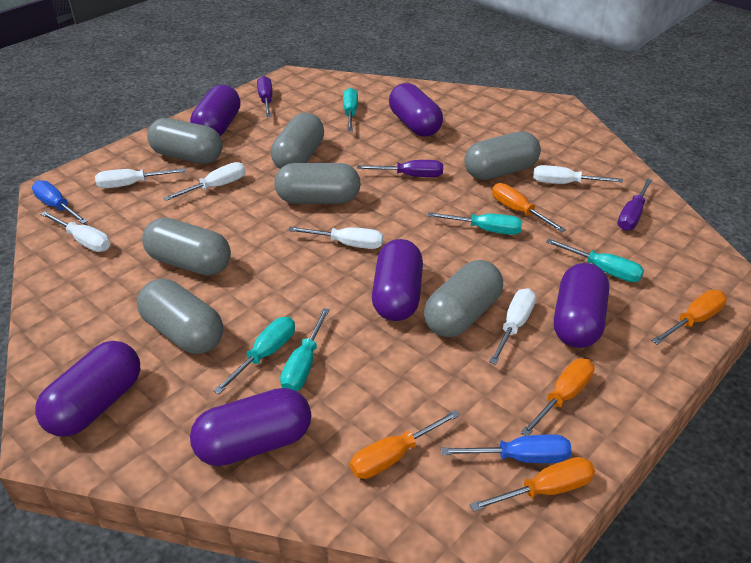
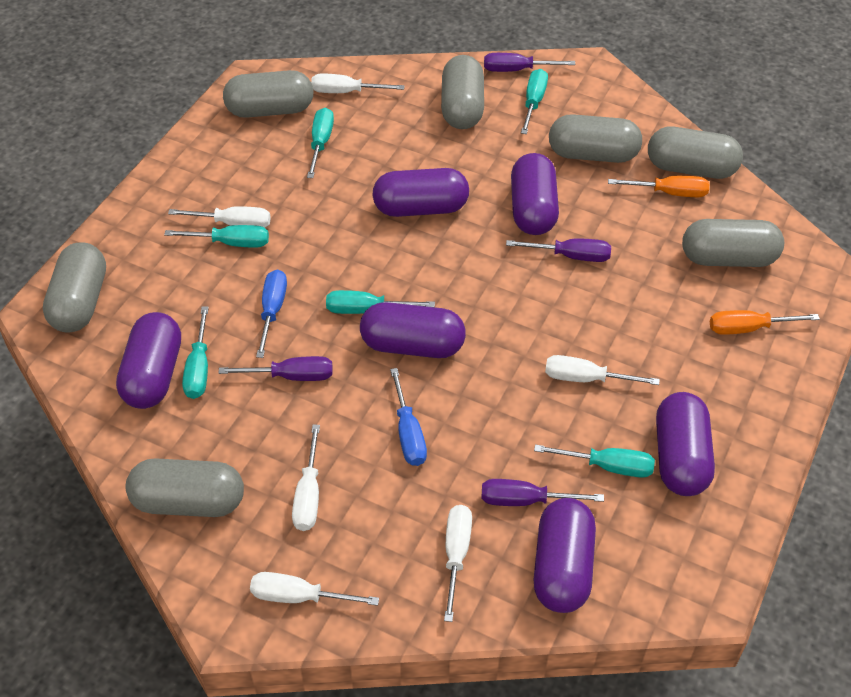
orange screwdriver: [350,410,460,479] [470,457,595,512] [492,183,566,232] [520,358,595,436] [651,290,727,345] = 5 -> [608,176,709,197] [710,310,820,335] = 2
purple screwdriver: [257,76,272,117] [357,160,443,177] [617,178,653,231] = 3 -> [218,356,333,381] [482,479,604,506] [484,53,575,72] [506,239,611,262] = 4
turquoise screwdriver: [213,317,295,394] [280,308,330,391] [343,88,358,131] [428,212,522,235] [546,238,644,282] = 5 -> [164,225,269,248] [182,306,209,399] [307,108,334,178] [326,290,435,314] [521,69,548,134] [534,444,655,478] = 6

